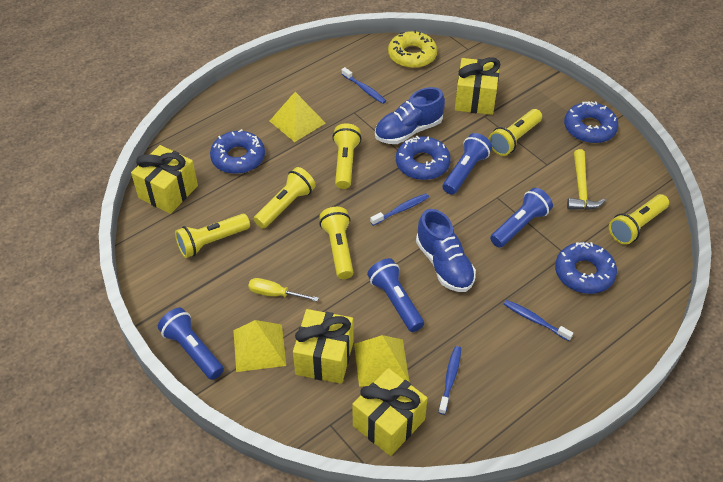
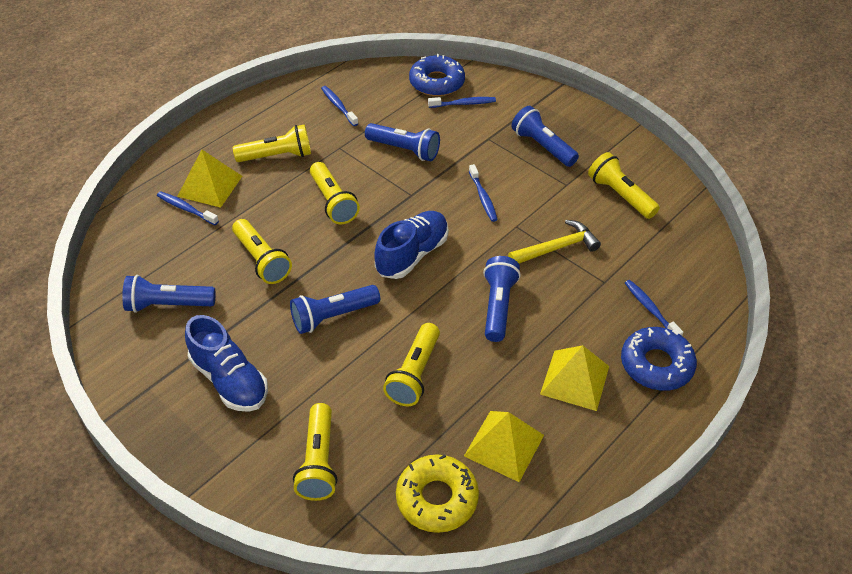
blue donut: [210,129,265,174] [396,136,451,180] [555,242,617,294] [564,101,618,143] = 4 -> [409,54,465,96] [621,327,697,391] = 2
blue flashlight: [158,308,224,380] [367,258,424,332] [443,133,492,195] [490,188,553,248] = 4 -> [122,275,215,313] [290,285,380,334] [365,123,440,161] [483,256,521,342] [511,106,579,167] = 5
blue toothbrush: [342,67,386,104] [370,193,429,226] [438,346,461,415] [504,300,573,341] = 4 -> [157,191,219,225] [321,86,358,126] [428,97,496,108] [469,164,498,222] [625,280,683,336] = 5
yellow gift: [131,145,198,214] [293,309,354,384] [352,368,428,456] [455,57,500,115] = 4 -> none = 0
yellow screwdriver: [248,278,319,302] = 1 -> none = 0

